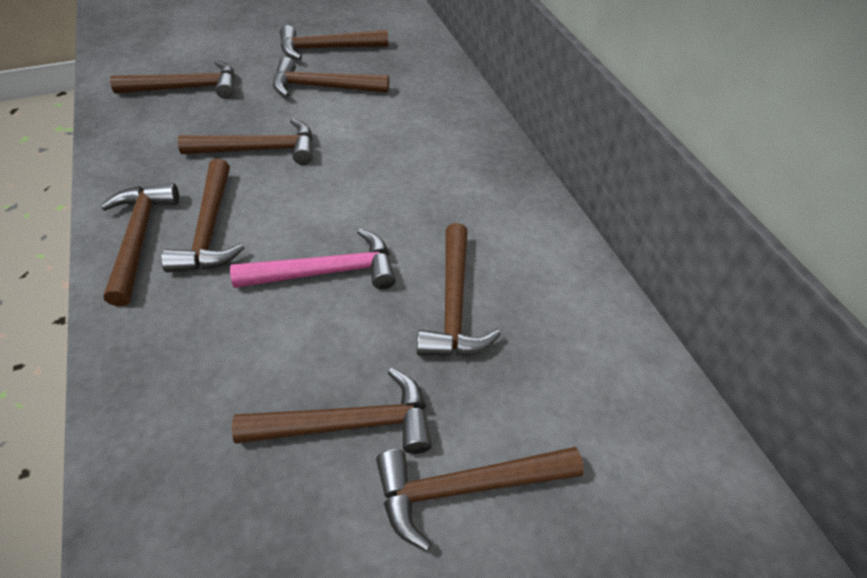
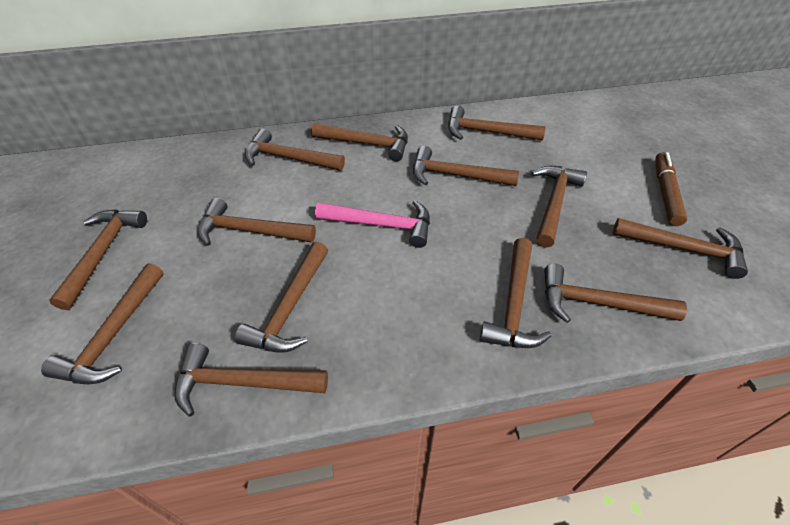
brown hammer: [101,183,179,306] [110,60,235,99] [161,159,245,273] [178,118,313,165] [232,368,432,454] [273,57,389,98] [280,25,388,60] [376,447,584,551] [417,223,501,356] = 9 -> [41,263,164,384] [49,209,147,310] [174,343,328,417] [198,198,316,246] [235,242,328,353] [245,129,345,171] [311,123,408,161] [413,146,519,186] [448,106,546,141] [480,238,552,348] [531,166,587,248] [544,264,687,323] [613,218,748,279] = 13
brown marker: none = 0 -> [655,152,687,226] = 1

